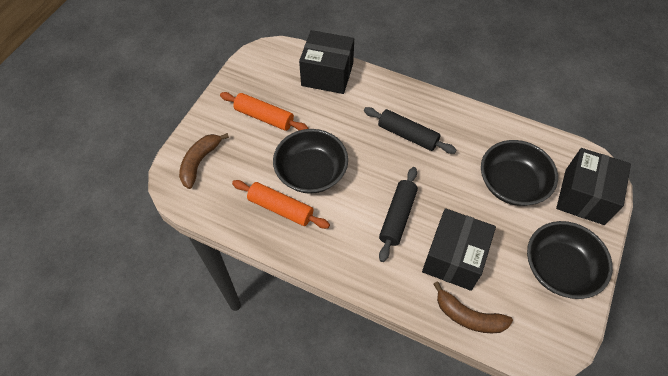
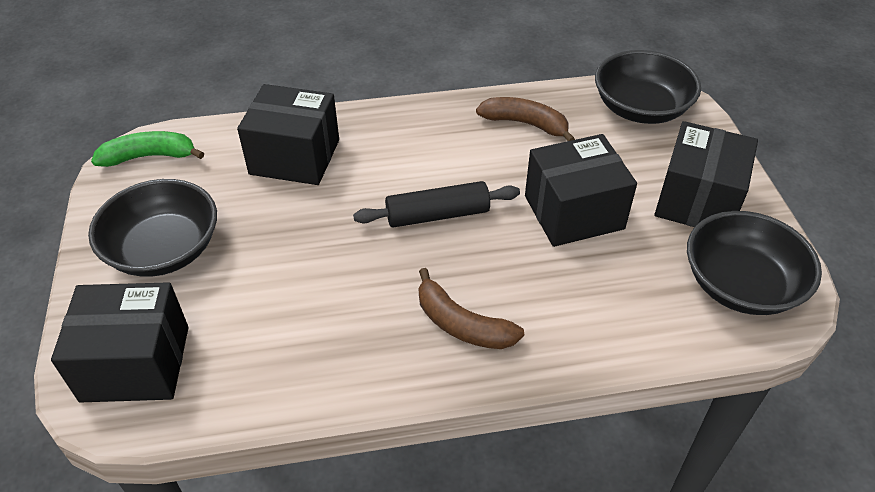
black box: [299,30,354,94] [422,208,496,291] [556,148,631,225] = 3 -> [51,282,189,402] [237,84,339,185] [525,134,637,247] [654,121,758,227] = 4
black rolling pin: [364,107,456,154] [379,167,418,262] = 2 -> [353,181,520,228] = 1
green banana: none = 0 -> [91,131,204,167] = 1
orange rolling pin: [220,92,309,131] [232,180,330,229] = 2 -> none = 0

